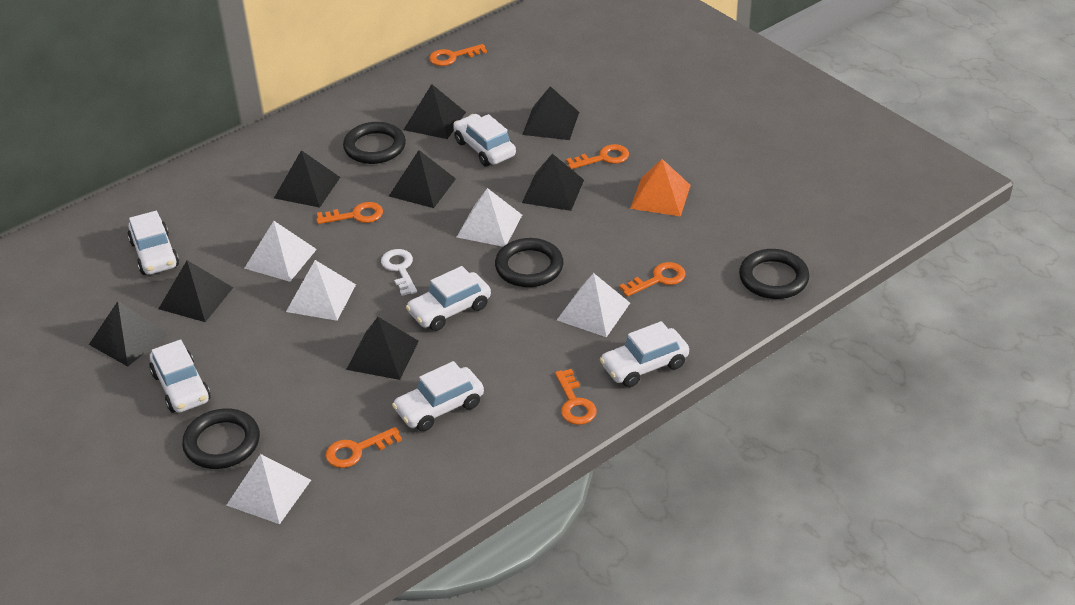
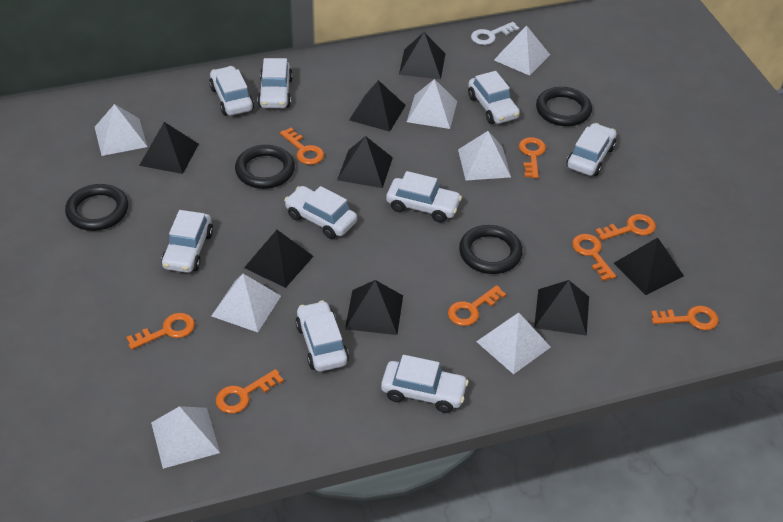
orange key: [316,202,383,224] [326,427,402,468] [429,44,487,66] [555,369,596,425] [566,144,629,169] [619,262,686,297] = 6 -> [126,313,195,350] [216,369,284,414] [280,128,324,165] [448,285,506,326] [519,137,546,178] [572,234,616,281] [596,214,656,241] [651,306,719,330] = 8
orange pyramid: [630,159,691,216] = 1 -> none = 0
white car: [128,211,179,275] [149,339,211,413] [392,361,484,431] [406,266,491,331] [453,114,516,166] [600,321,689,387] = 6 -> [161,210,213,273] [209,66,254,116] [258,58,293,108] [284,186,357,239] [295,301,349,372] [381,355,469,413] [386,171,462,223] [468,71,520,124] [567,123,616,176] = 9
white pyramid: [227,454,311,524] [244,221,317,282] [286,260,356,321] [457,188,522,247] [557,273,630,337] = 5 -> [95,104,147,156] [151,406,220,469] [211,274,281,332] [407,79,457,129] [458,131,511,180] [476,313,551,374] [494,25,550,76] = 7

